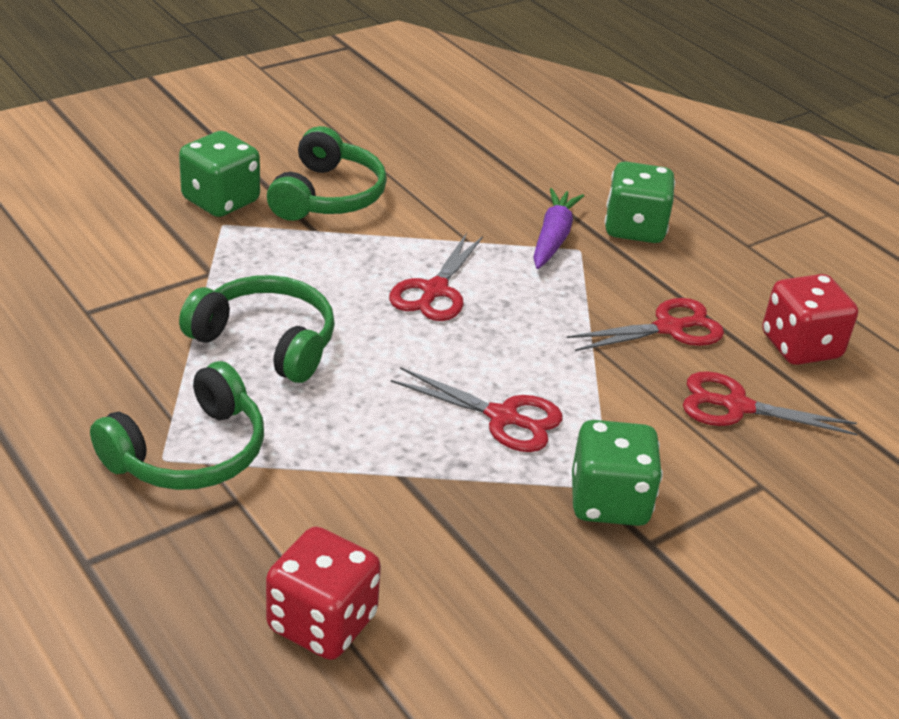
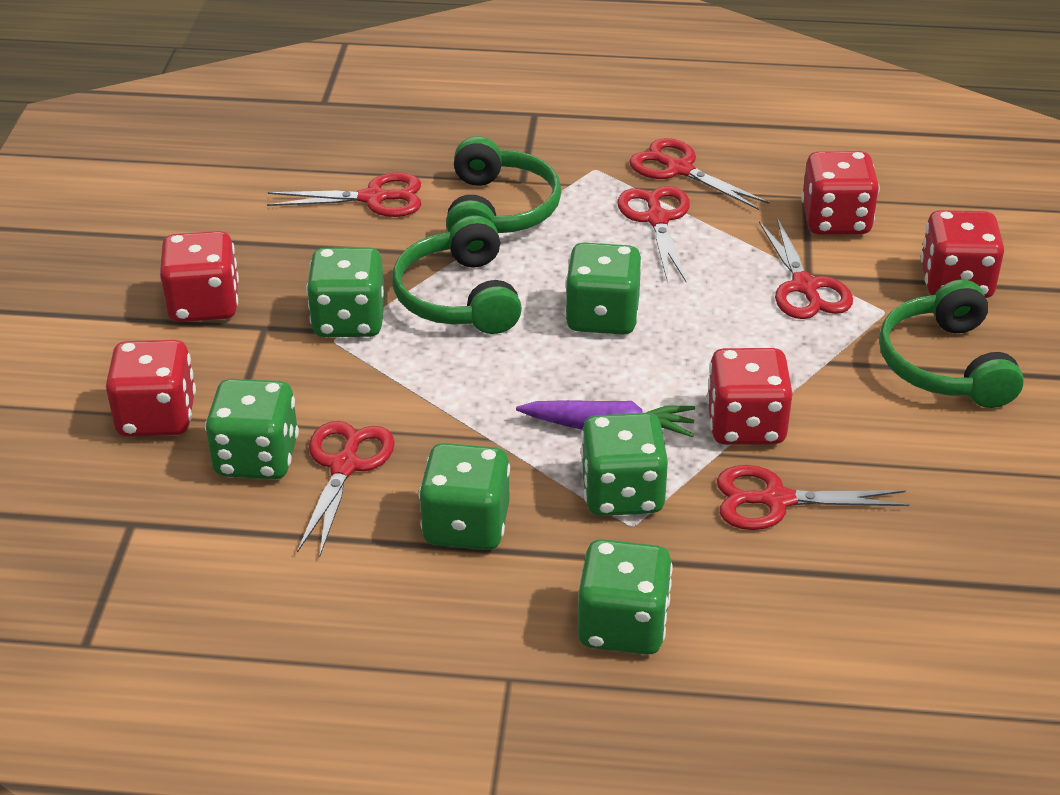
green dice: [179,131,260,217] [572,420,663,526] [605,161,675,243] = 3 -> [205,379,299,479] [306,247,385,337] [418,443,510,550] [565,242,642,335] [578,539,673,655] [580,413,668,516] = 6
red dice: [266,527,381,660] [762,274,858,365] = 2 -> [106,340,196,437] [160,231,239,322] [707,348,793,445] [801,151,880,235] [920,210,1004,298] = 5
red scissors: [389,233,483,321] [391,367,563,452] [567,298,724,351] [683,371,857,435] = 4 -> [267,173,421,217] [297,421,395,557] [617,186,690,282] [629,138,770,210] [717,465,909,530] [759,218,853,319] = 6

